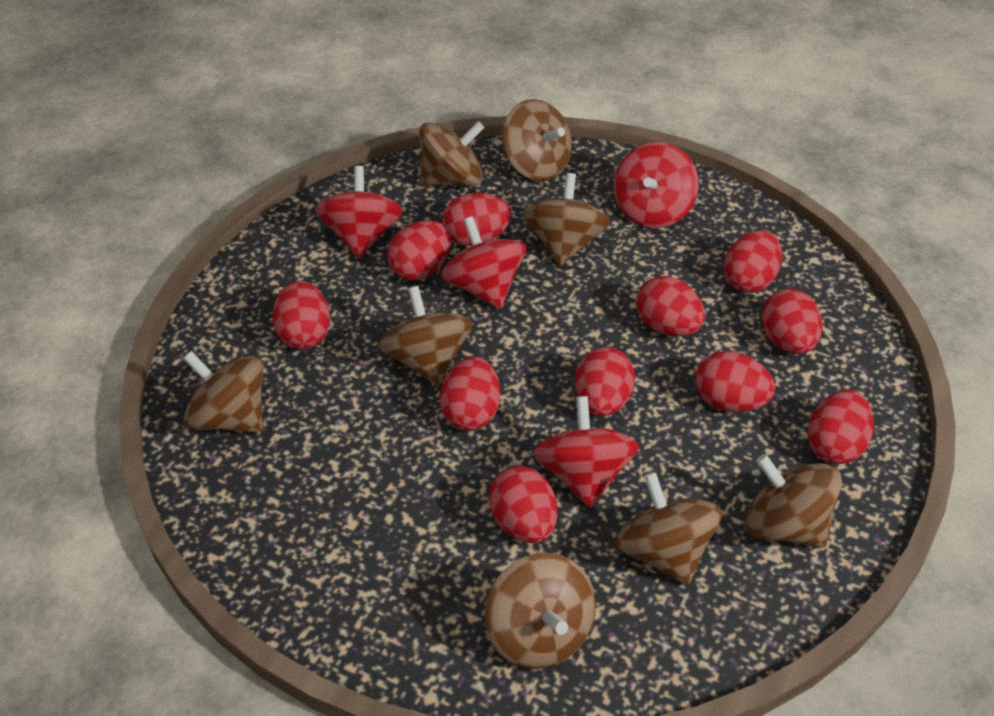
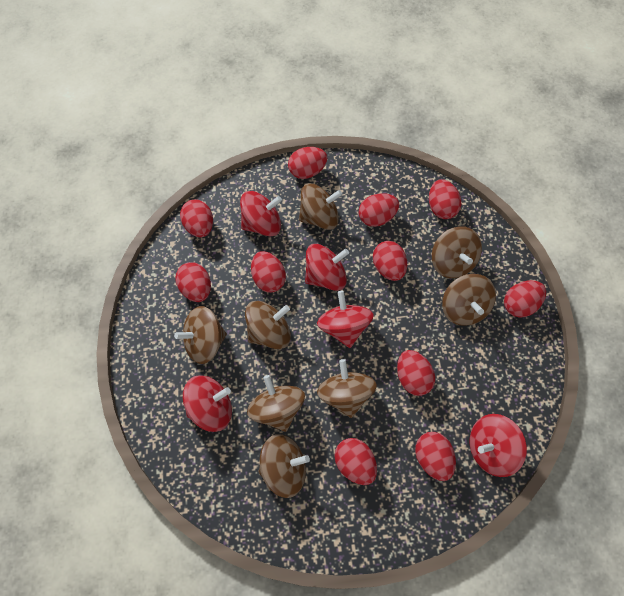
red spinning top: [315,166,403,258] [441,216,526,309] [533,396,639,508] [614,142,699,228] = 4 -> [183,375,232,432] [240,191,282,236] [305,244,349,291] [317,291,374,348] [470,414,527,477] = 5

